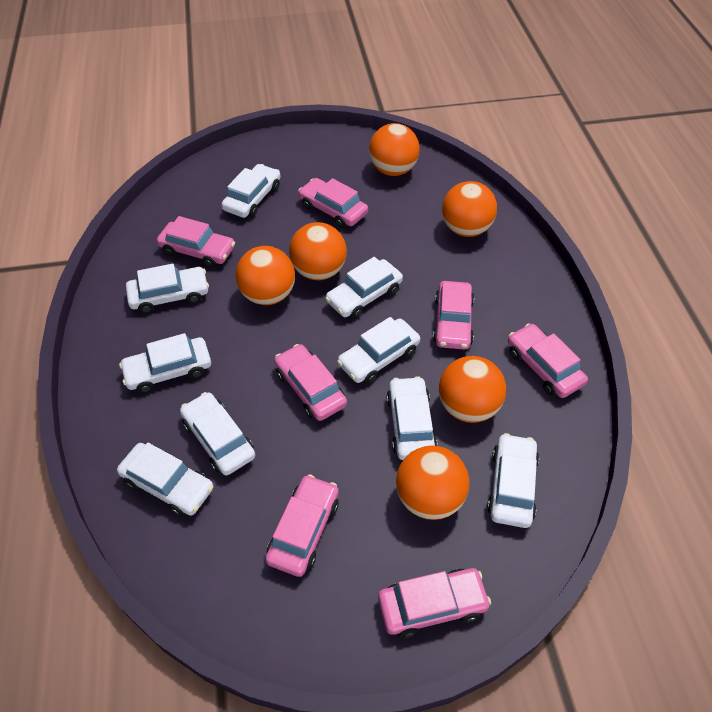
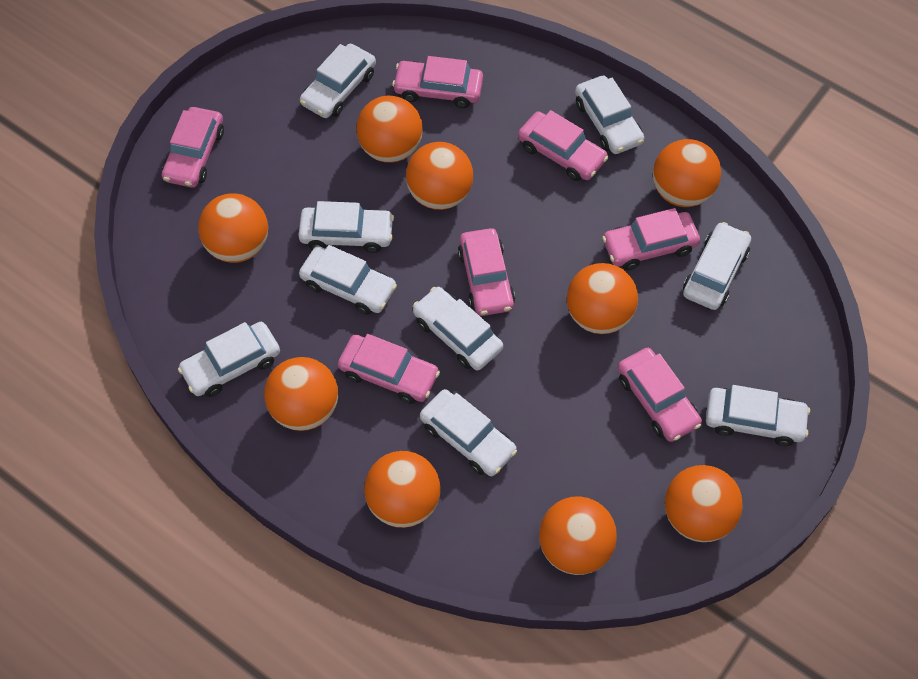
orange ball: [236,246,295,305] [289,222,347,280] [369,123,420,176] [396,445,469,520] [439,356,506,423] [442,181,497,237] = 6 -> [198,193,268,263] [264,357,338,431] [356,96,423,163] [364,451,441,528] [406,142,473,210] [539,496,617,575] [567,263,638,334] [653,139,721,207] [665,465,743,542] = 9

